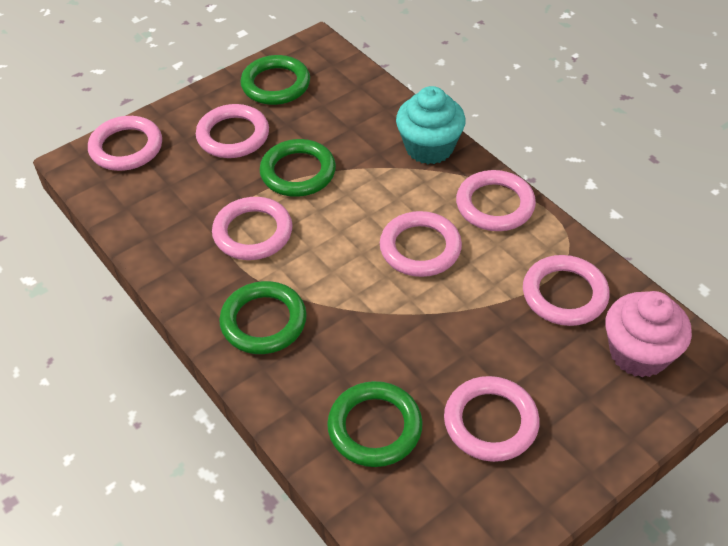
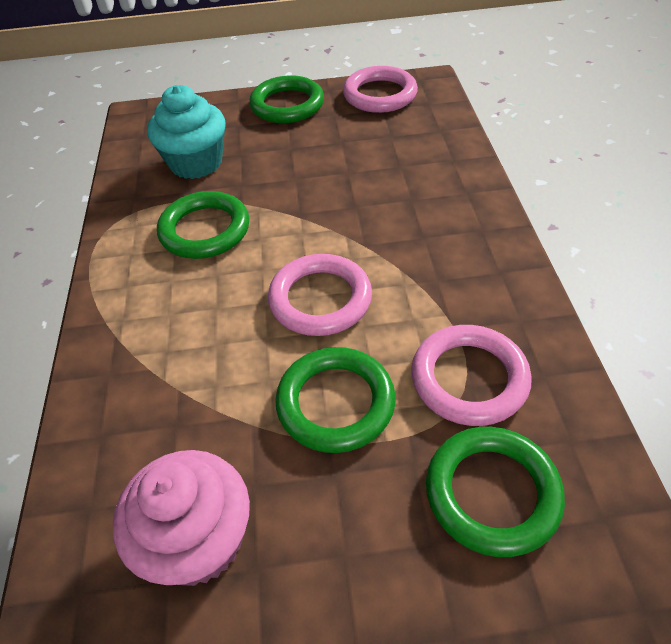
pink ring: [88,116,162,171] [196,104,269,158] [212,197,292,260] [380,211,462,277] [444,376,540,462] [456,170,536,231] [523,255,610,326] = 7 -> [268,254,372,336] [343,66,418,113] [411,325,532,426] = 3

